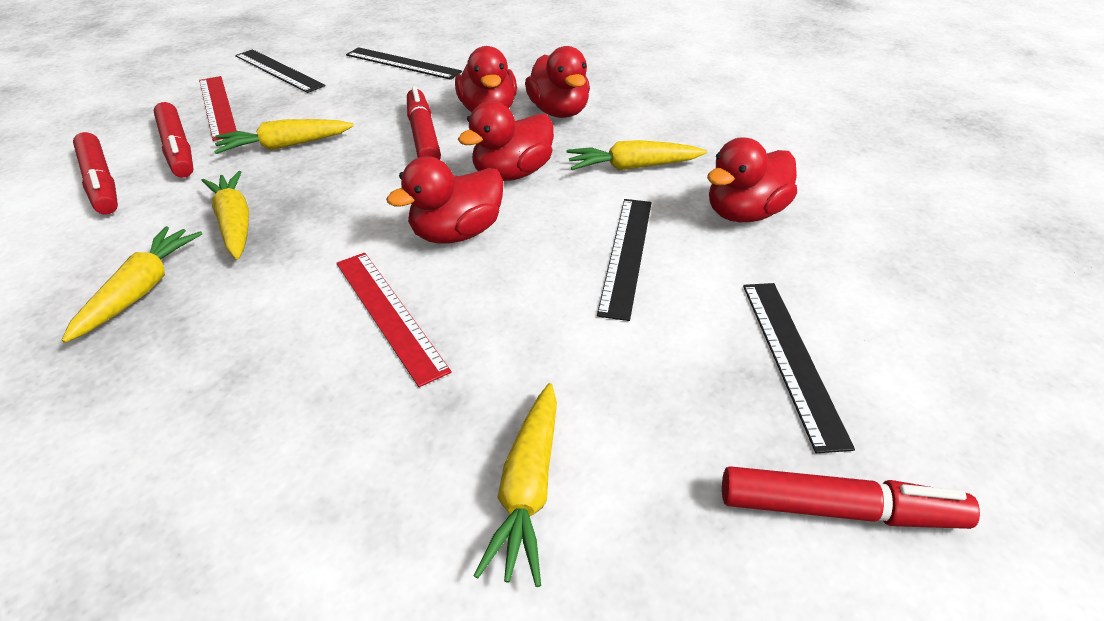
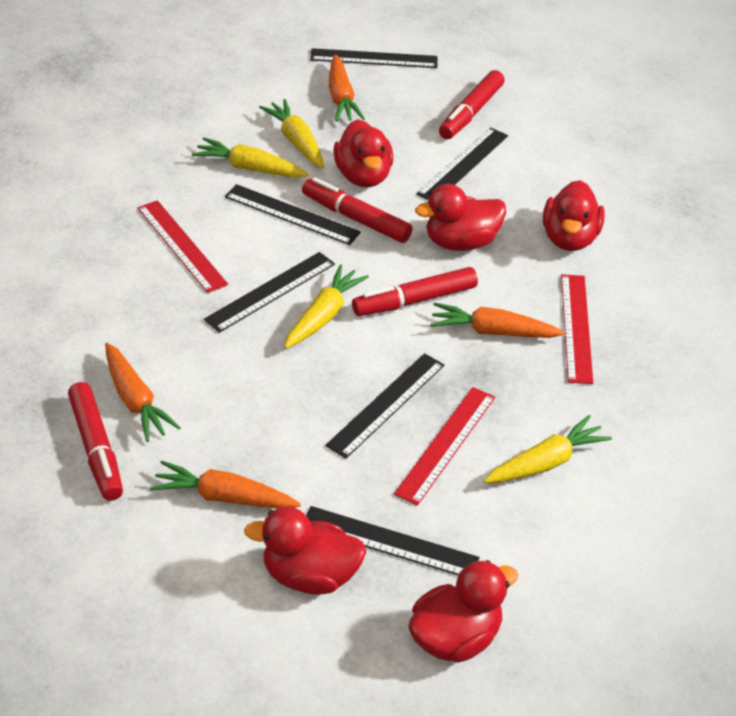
black ruler: [235,49,325,93] [346,47,462,80] [597,199,652,321] [743,283,855,453] = 4 -> [204,252,335,333] [225,184,361,245] [306,506,480,576] [310,48,437,68] [325,353,445,459] [417,127,508,200] = 6
orange carrot: none = 0 -> [105,343,181,442] [150,461,301,509] [329,54,365,122] [430,303,565,338] = 4
red ruler: [199,76,237,141] [336,253,451,387] = 2 -> [137,200,228,293] [394,387,495,506] [561,274,593,384] = 3
yellow carrot: [62,226,202,343] [202,171,249,260] [214,119,354,154] [474,383,557,587] [567,140,707,170] = 5 -> [192,137,308,178] [259,99,324,168] [284,264,369,349] [484,415,612,483] = 4

